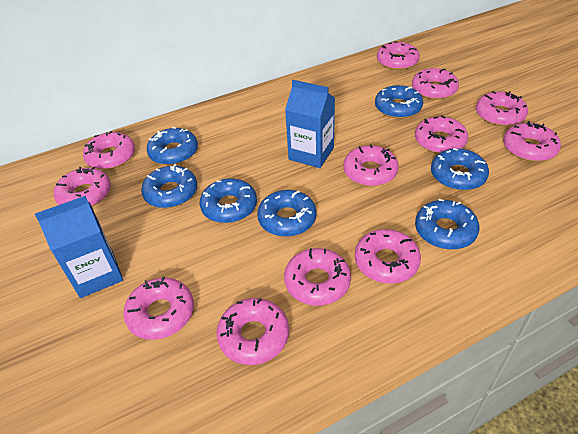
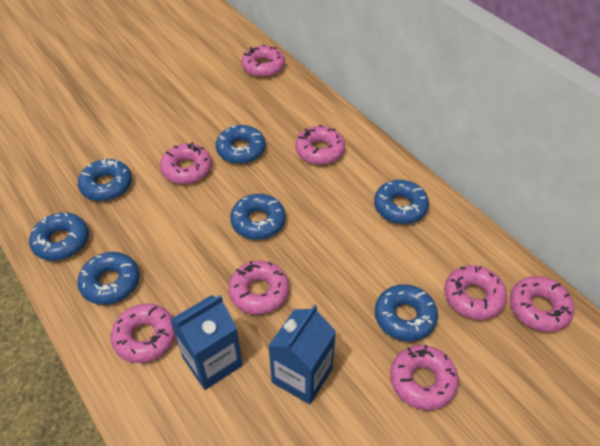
pink donut: [54,167,111,207] [83,131,135,169] [123,277,194,340] [216,298,289,365] [284,248,351,305] [343,144,399,186] [355,229,421,283] [377,41,420,70] [412,68,459,100] [415,116,468,154] [476,91,528,126] [503,121,561,162] = 12 -> [111,304,175,363] [160,142,212,184] [228,260,289,315] [241,44,285,78] [295,125,345,165] [390,345,459,410] [444,265,507,320] [510,276,575,332] = 8

